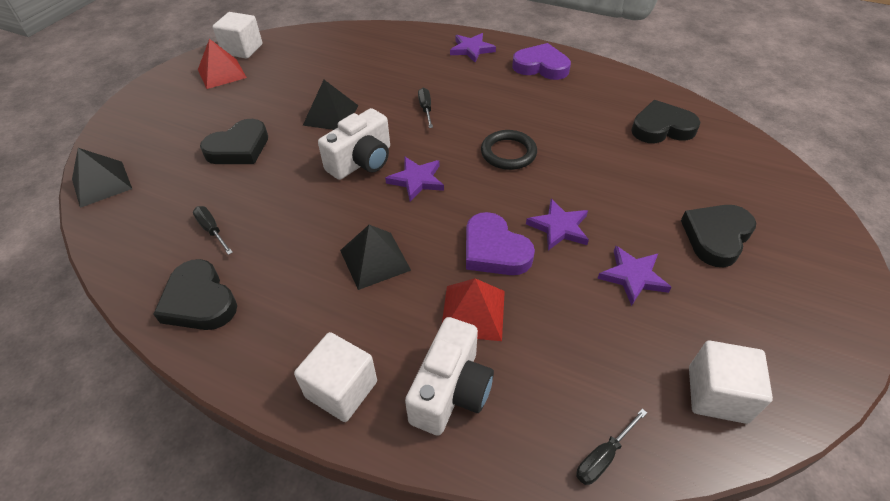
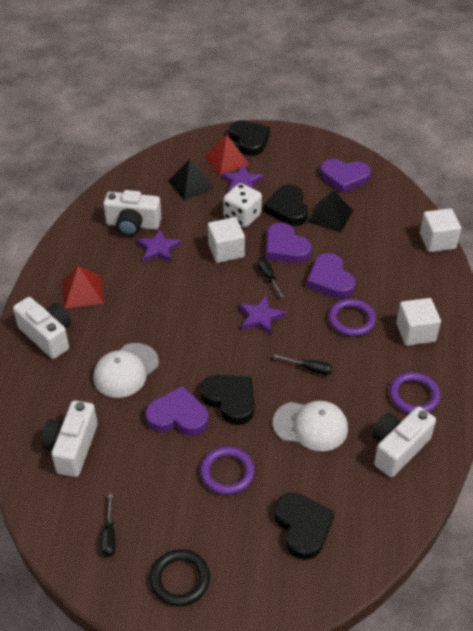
black pyramid: [72,148,132,208] [303,80,359,130] [340,225,411,290] = 3 -> [168,159,215,200] [307,191,353,233] = 2
purple heart: [466,212,535,275] [512,43,571,80] = 2 -> [146,386,209,436] [266,223,312,263] [306,253,356,299] [320,159,371,194] = 4
purple ring: none = 0 -> [200,446,255,495] [328,299,376,337] [389,372,441,414] = 3
purple star: [385,156,444,202] [450,33,496,62] [526,199,589,250] [597,246,672,306] = 4 -> [137,229,181,262] [222,165,264,192] [239,296,286,335] = 3
white camera: [318,108,390,180] [405,317,494,436] = 2 -> [13,297,71,359] [41,400,98,477] [103,190,162,236] [372,407,436,477] = 4
white cap: none = 0 -> [93,343,159,398] [273,401,348,451] = 2
white dice: none = 0 -> [223,183,262,227] = 1

